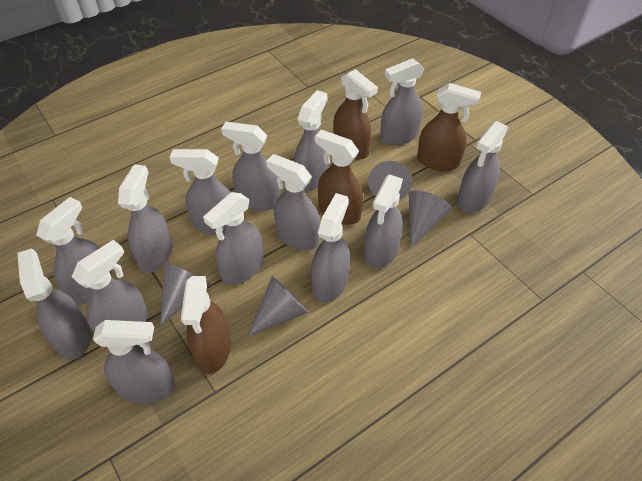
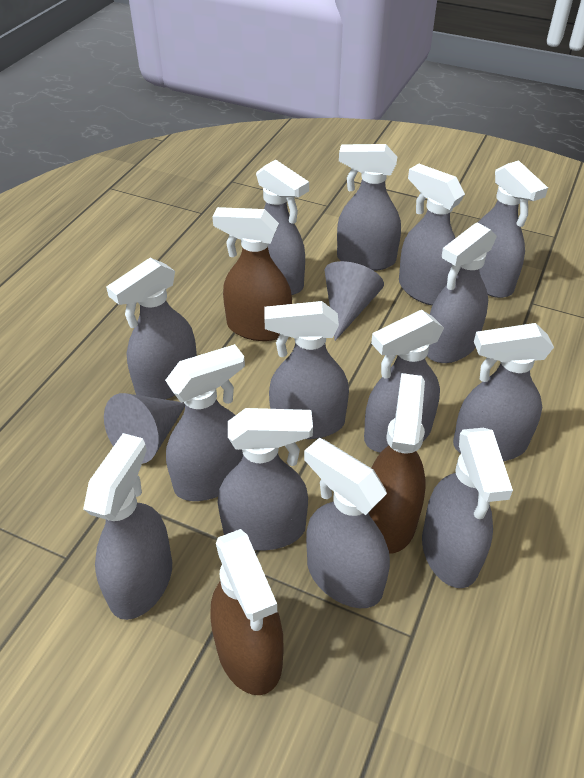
brown spray bottle: [181,276,231,374] [315,130,363,225] [333,69,378,160] [417,83,481,171] = 4 -> [211,529,283,695] [212,207,292,341] [369,373,426,553] = 3
grey cone: [160,262,210,326] [248,276,308,336] [368,161,413,200] [409,190,452,248] = 4 -> [104,393,185,464] [324,261,384,341] = 2

